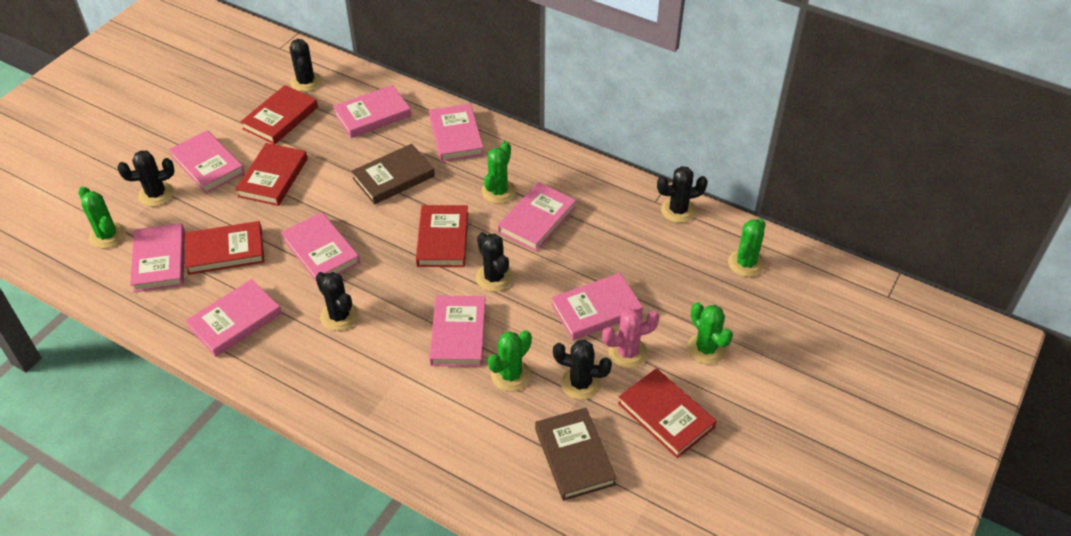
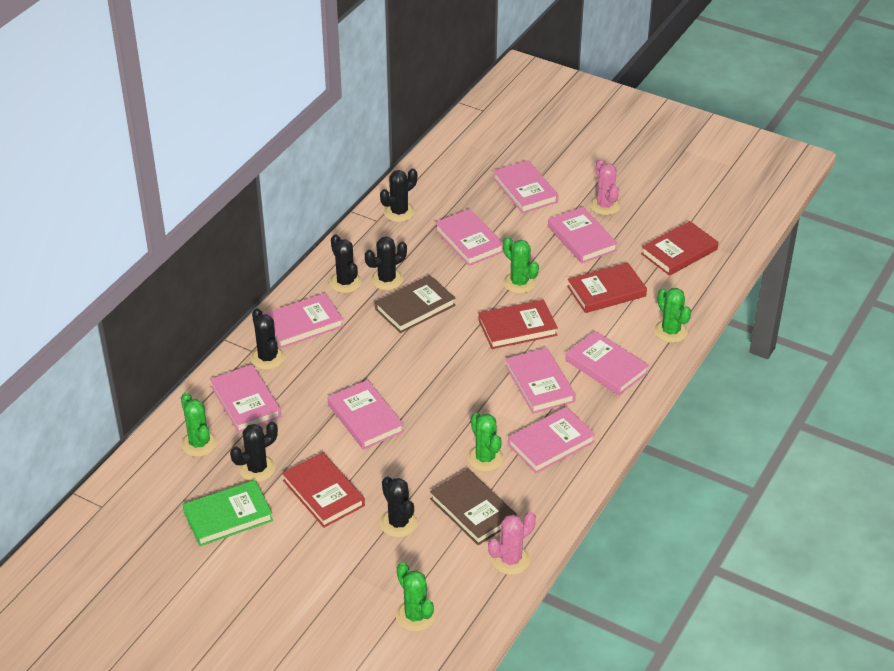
green book: none = 0 -> [183,480,273,546] = 1
pink cactus: [602,309,659,368] = 1 -> [488,512,536,575] [590,159,621,215] = 2
red book: [185,221,264,275] [235,143,308,206] [241,85,318,145] [416,205,468,267] [618,368,716,458] = 5 -> [282,452,365,528] [479,300,558,349] [567,263,647,313] [641,221,718,276] = 4

